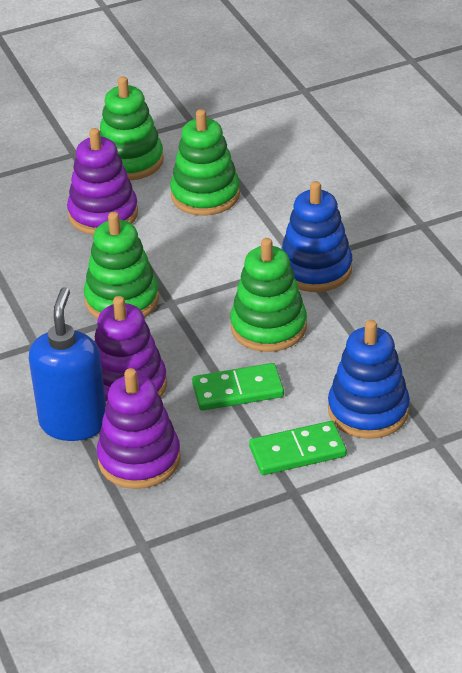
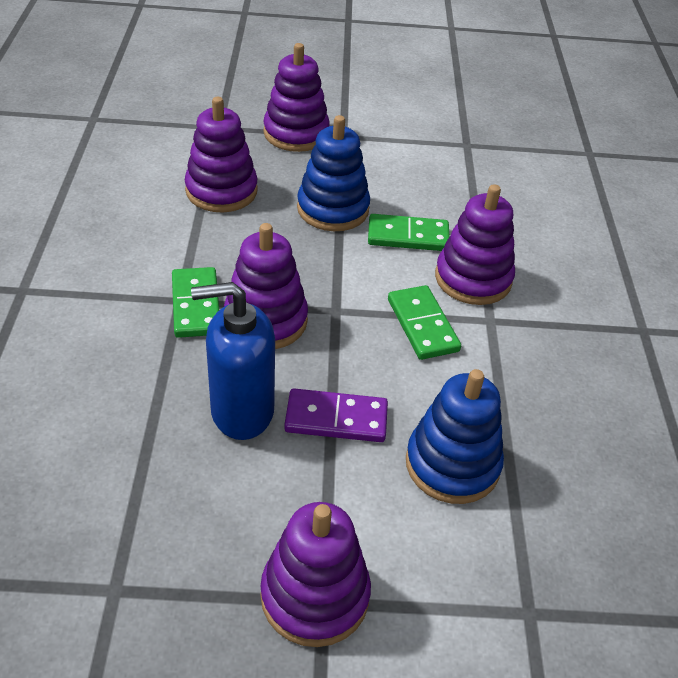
green domino: [192,363,284,411] [249,421,347,475] = 2 -> [172,267,219,338] [368,214,450,251] [388,285,461,360] = 3
green stacking toy: [84,212,159,319] [100,76,164,181] [170,109,240,216] [230,238,307,352] = 4 -> none = 0
purple domino: none = 0 -> [284,388,388,442] = 1
purple stacking toy: [67,128,138,235] [94,296,167,402] [97,368,181,489] = 3 -> [185,97,258,212] [224,223,308,349] [260,502,371,647] [263,43,330,152] [435,184,515,305] = 5

